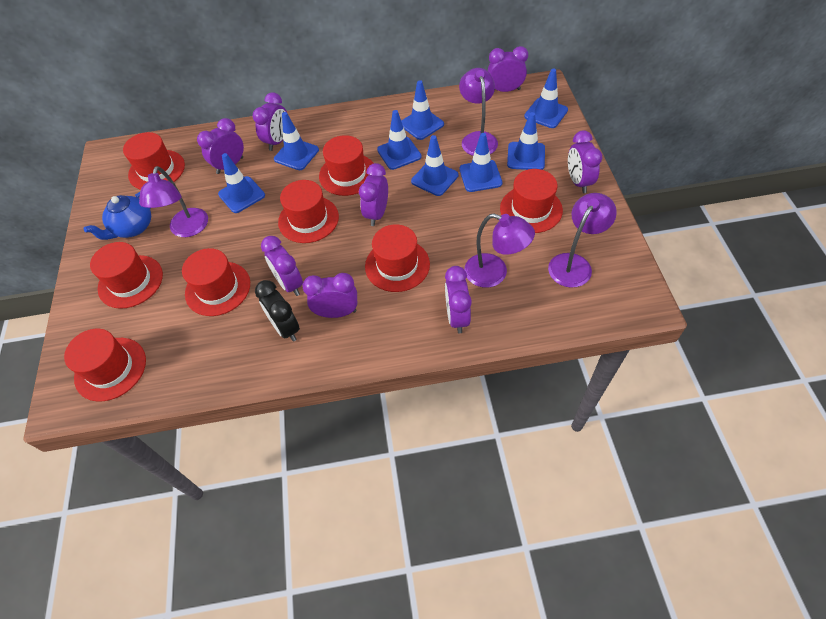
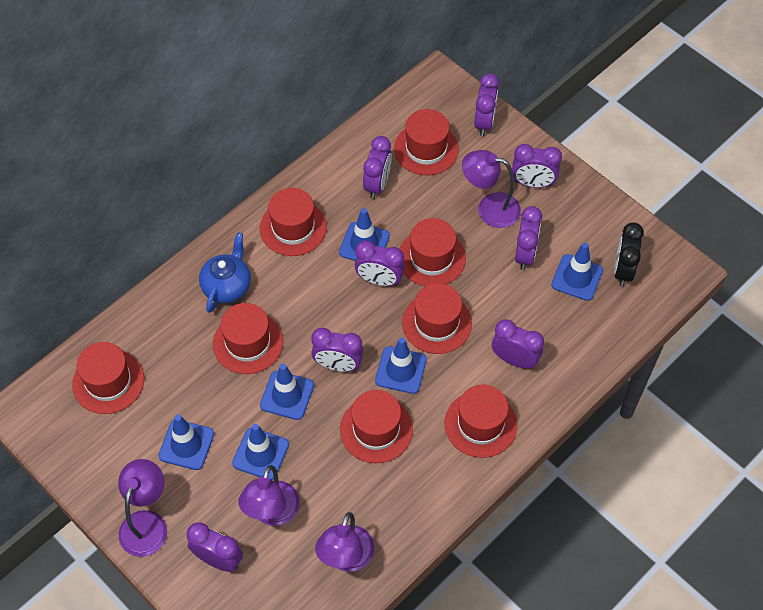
blue traffic cone: [218,153,265,213] [274,112,319,170] [377,110,421,170] [401,80,444,140] [411,135,458,196] [459,133,502,192] [507,112,545,170] [524,69,568,128] = 8 -> [159,414,214,470] [232,424,289,480] [260,364,314,420] [339,208,390,261] [375,338,427,394] [551,243,603,301] = 6

